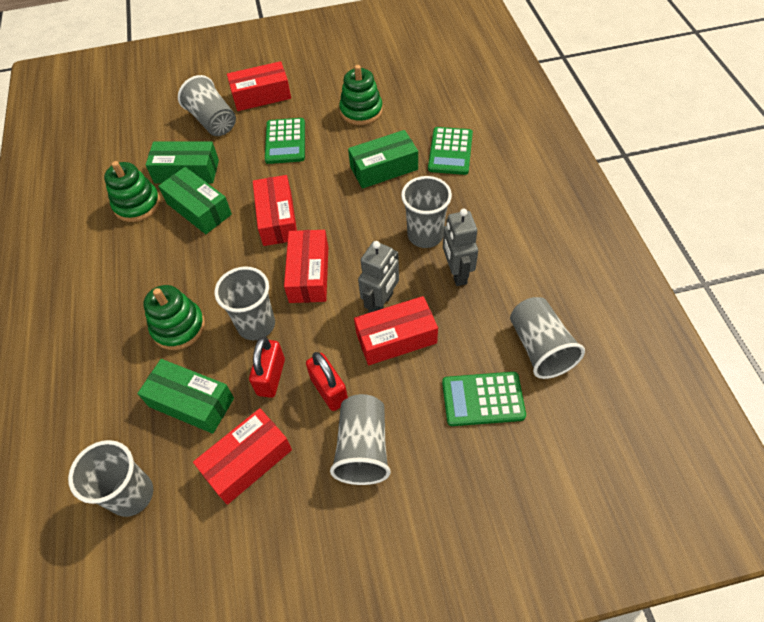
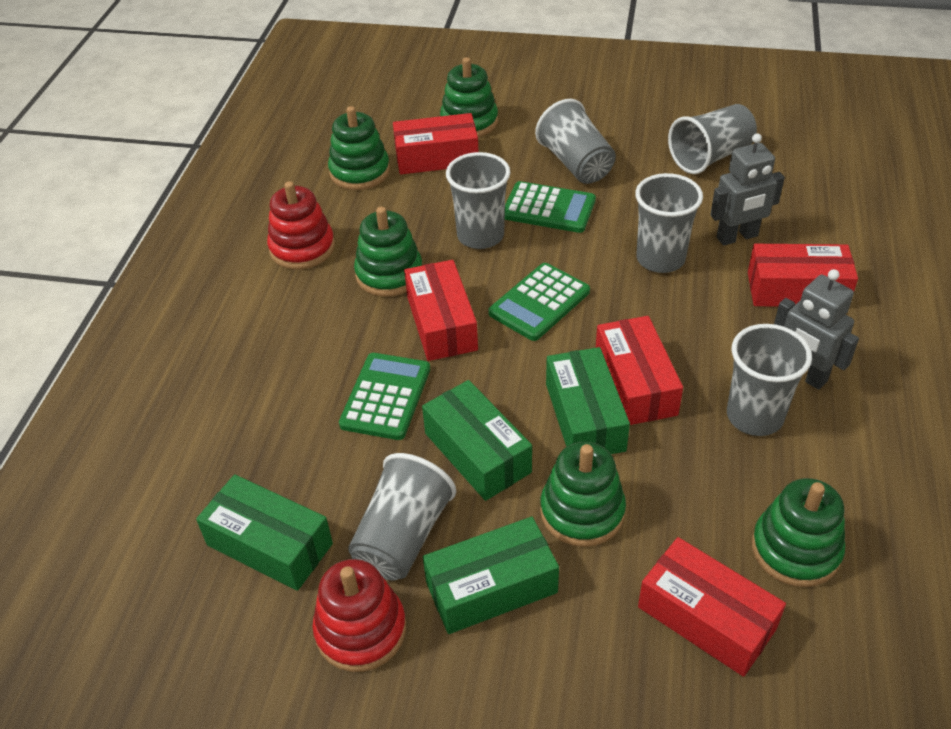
green stacking toy: [104,161,160,222] [144,285,205,350] [339,65,383,125] = 3 -> [328,106,390,190] [354,207,422,297] [440,57,498,137] [540,442,626,547] [752,478,845,587] = 5
red padlock: [249,337,285,398] [306,352,348,411] = 2 -> none = 0
red stacking toy: none = 0 -> [267,181,335,270] [312,559,406,672] = 2

